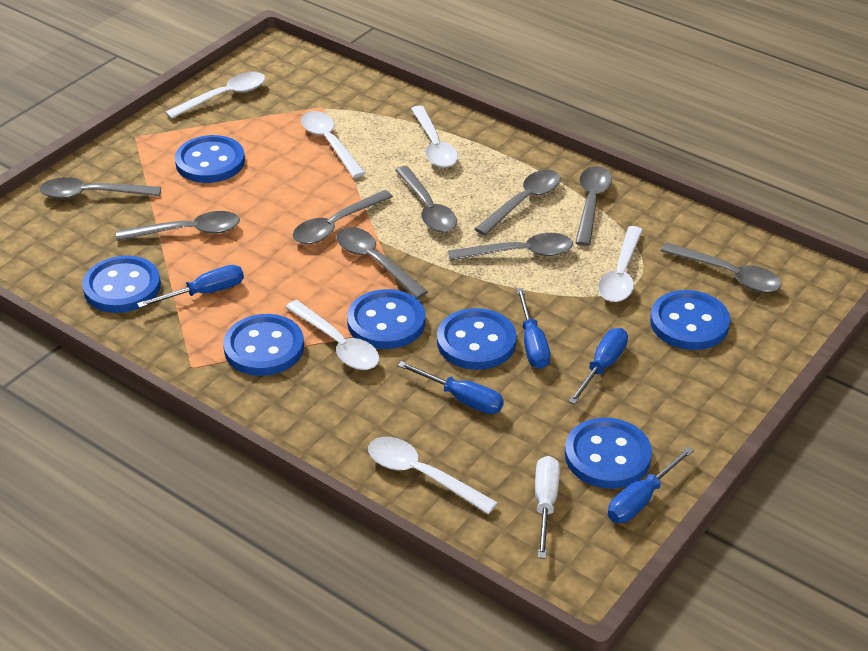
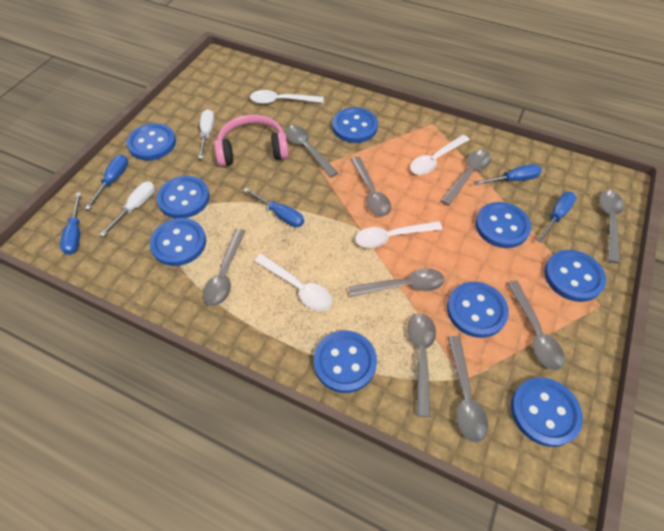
blue button: [82,256,161,313] [175,135,245,183] [223,314,304,376] [347,289,426,349] [437,308,517,370] [565,418,652,488] [650,290,730,350] = 7 -> [127,123,176,161] [150,218,206,266] [156,176,209,219] [314,330,377,393] [332,107,378,143] [447,282,509,338] [475,202,531,248] [511,377,583,447] [544,250,606,302] = 9
pink headphones: none = 0 -> [214,115,289,166] = 1
white screwdriver: [535,456,560,559] = 1 -> [100,181,155,237] [199,109,215,159] = 2
white spoon: [165,72,265,119] [285,300,380,370] [301,111,365,178] [368,437,498,514] [411,105,458,168] [598,226,643,302] = 6 -> [250,90,324,104] [254,254,332,311] [355,221,443,248] [410,135,470,175] = 4

